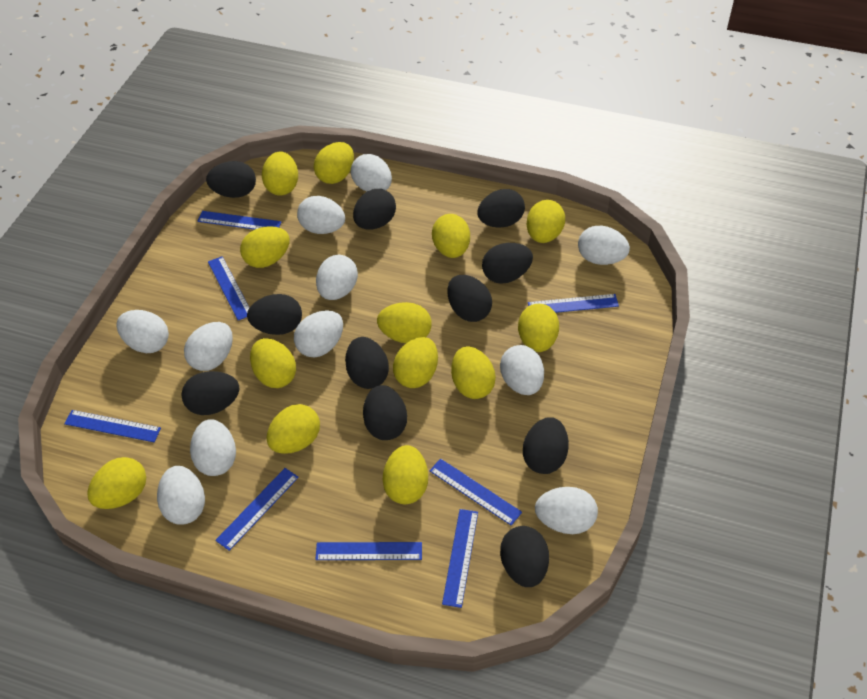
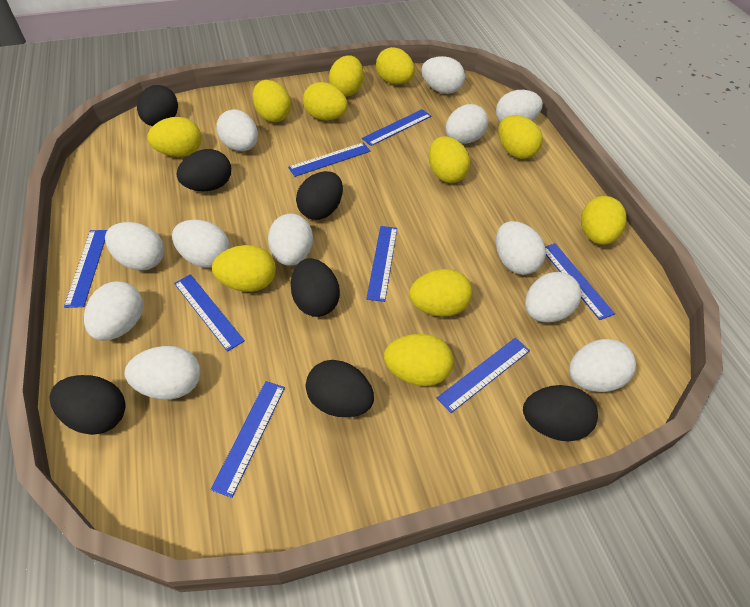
black egg: [181,371,239,415] [206,161,256,198] [247,294,302,335] [345,337,389,389] [353,189,396,230] [363,385,407,440] [447,275,492,322] [477,189,525,227] [482,243,533,284] [500,526,549,587] [523,417,569,474] = 11 -> [49,375,126,435] [137,85,178,126] [176,149,231,191] [291,258,340,317] [296,171,343,220] [306,360,374,417] [523,385,598,441] = 7
white egg: [116,310,169,353] [157,466,205,525] [184,322,233,371] [190,419,236,476] [294,310,343,358] [297,196,345,234] [316,255,358,300] [351,154,392,192] [500,345,544,395] [535,487,598,534] [578,226,630,265] = 11 -> [84,281,143,341] [105,222,164,271] [125,346,200,400] [172,220,230,268] [216,109,258,151] [268,214,313,266] [421,56,465,94] [446,104,488,144] [496,90,543,123] [496,221,546,275] [525,272,581,323] [569,339,636,392] = 12
yellow egg: [87,457,146,509] [240,226,290,268] [250,338,296,388] [262,151,298,196] [267,404,320,454] [314,142,354,184] [377,302,432,343] [383,445,428,504] [393,337,438,388] [432,214,470,258] [451,346,496,399] [518,304,559,352] [526,200,565,243] = 13 -> [147,117,202,157] [212,245,276,292] [253,80,291,122] [303,82,348,120] [329,55,364,96] [376,47,415,84] [384,334,453,386] [409,269,472,317] [429,136,470,183] [498,115,543,159] [581,196,627,245] = 11

